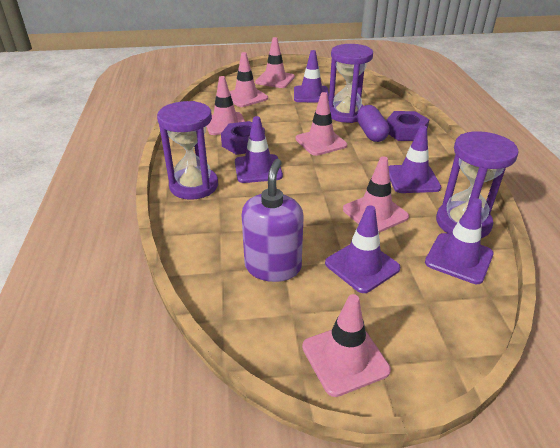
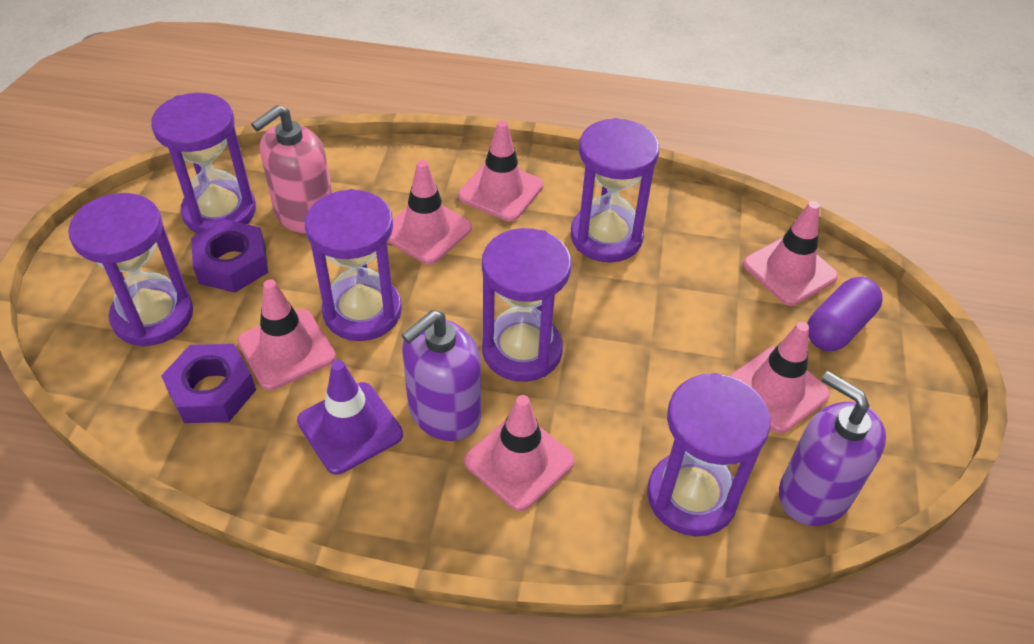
pink soap dispenser: none = 0 -> [251,105,332,234] = 1
purple hourglass: [157,101,218,200] [329,44,373,123] [436,131,519,238] = 3 -> [68,193,193,346] [151,93,256,234] [305,189,402,341] [482,228,571,382] [571,118,659,263] [647,373,770,536] = 6
purple soap dispenser: [242,159,303,282] = 1 -> [402,310,481,441] [779,371,886,526] = 2
purple traffic cone: [235,116,283,183] [294,50,329,102] [325,205,401,293] [389,125,441,193] [425,198,494,284] = 5 -> [297,360,403,475] = 1

